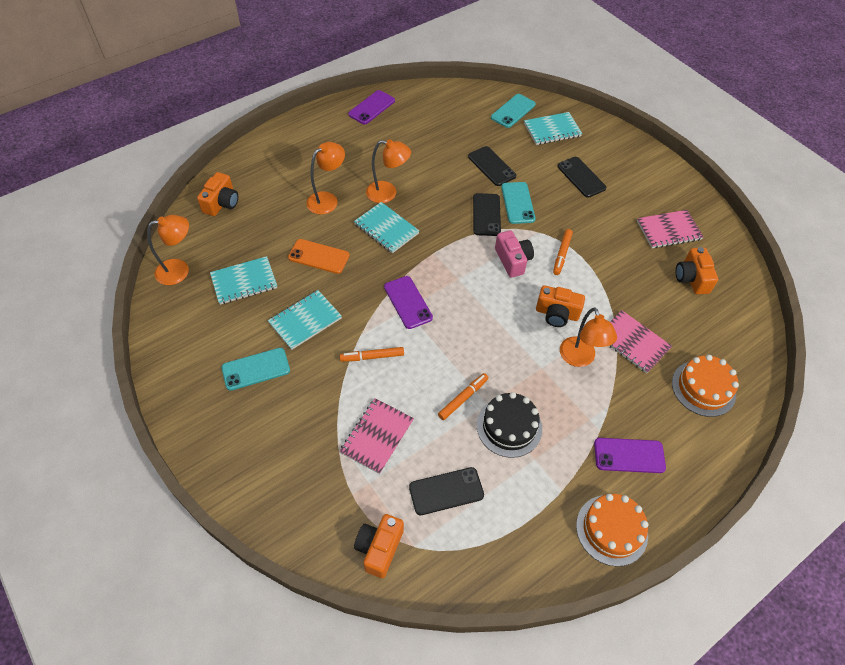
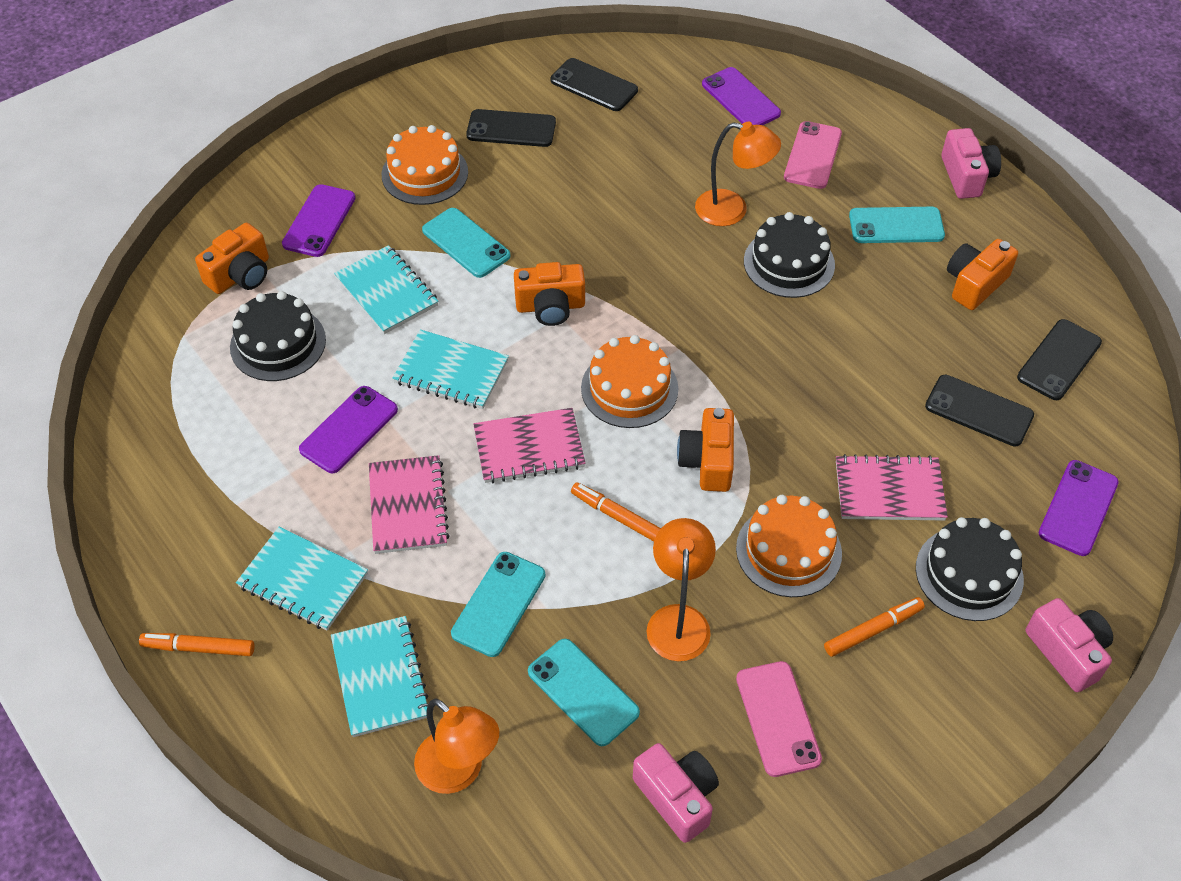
black cake: [477,392,542,458] = 1 -> [230,291,326,381] [744,212,835,298] [916,517,1024,621] = 3
orange cake: [576,494,648,566] [672,355,739,417] = 2 -> [382,125,468,205] [581,335,678,428] [736,495,842,597] = 3
orange lamp: [147,215,189,285] [306,142,345,215] [366,139,411,203] [560,307,617,367] = 4 -> [414,698,499,794] [647,518,716,661] [695,122,781,226] = 3
orange phone: [288,239,350,274] = 1 -> none = 0
pink camera: [495,230,534,278] = 1 -> [633,743,719,843] [941,128,1001,199] [1026,598,1113,692] = 3
pink phone: none = 0 -> [736,661,822,777] [784,121,842,189] = 2
purple phone: [348,90,395,124] [384,276,433,329] [594,438,666,473] = 3 -> [282,184,355,257] [299,386,398,473] [702,67,781,125] [1039,460,1119,556] = 4
turquoise phone: [222,348,290,391] [491,94,536,128] [501,182,536,224] = 3 -> [422,208,511,278] [451,552,545,657] [528,639,640,746] [849,207,945,243] = 4

